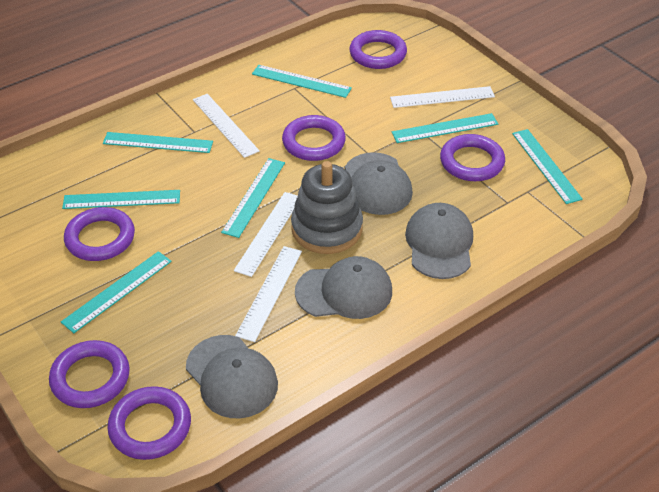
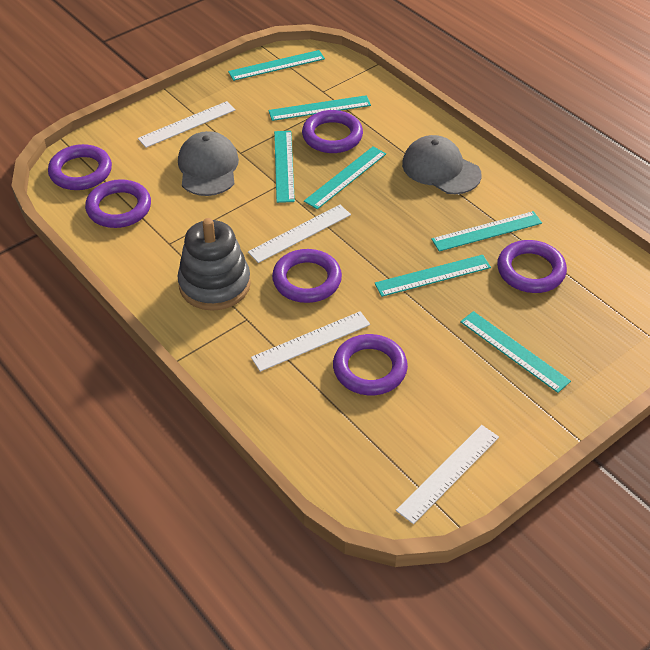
grey cap: [186,335,278,418] [295,256,392,319] [345,152,413,215] [405,203,473,279] = 4 -> [178,131,239,196] [402,135,482,194] = 2

